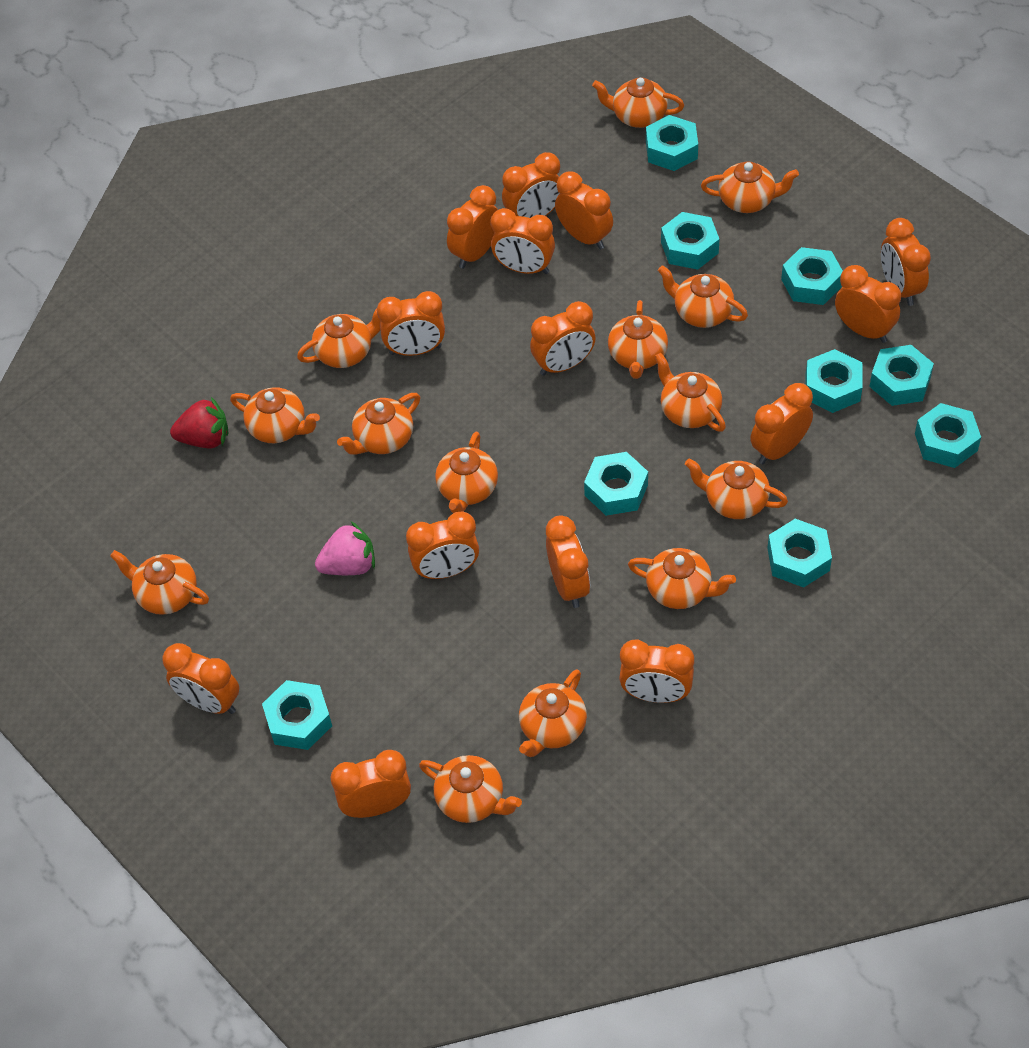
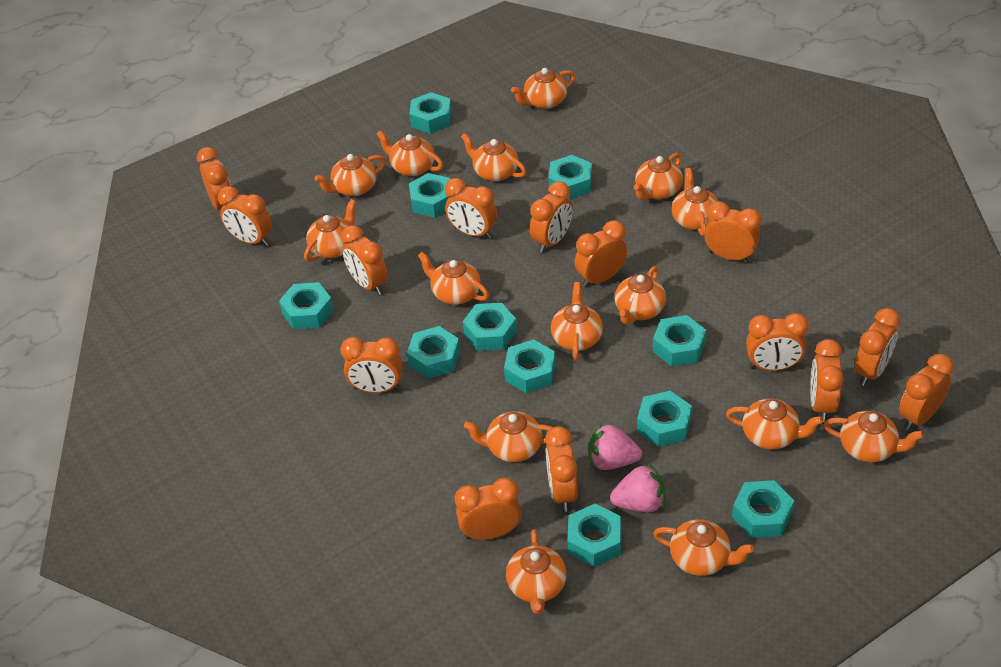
orange teapot: [110,550,209,615] [230,387,320,443] [297,309,380,368] [337,393,420,454] [419,755,522,823] [435,432,498,513] [519,669,587,757] [592,78,684,128] [608,300,668,379] [628,548,736,609] [655,353,726,432] [658,265,748,328] [685,458,788,519] [701,161,799,213] = 14 -> [304,199,356,262] [314,154,386,196] [376,130,443,176] [418,252,489,305] [461,133,526,181] [464,411,553,462] [506,529,567,614] [511,68,576,109] [551,282,603,360] [615,266,666,325] [634,153,683,200] [653,519,754,576] [672,168,718,236] [726,398,823,450] [824,411,924,463] = 15
pink strawberry: [315,521,375,575] = 1 -> [589,423,642,470] [610,463,665,512] = 2
red strawberry: [170,397,228,448] = 1 -> none = 0
turquoise nut: [262,680,332,750] [584,452,648,516] [646,115,698,171] [661,212,719,270] [767,519,832,588] [781,247,843,305] [805,349,863,413] [869,345,934,406] [915,403,981,468] = 9 -> [279,282,334,329] [407,326,460,379] [409,173,450,218] [410,92,451,134] [463,303,517,351] [504,339,556,393] [548,155,592,199] [568,504,621,567] [637,391,692,447] [653,315,706,367] [732,480,794,538] = 11

